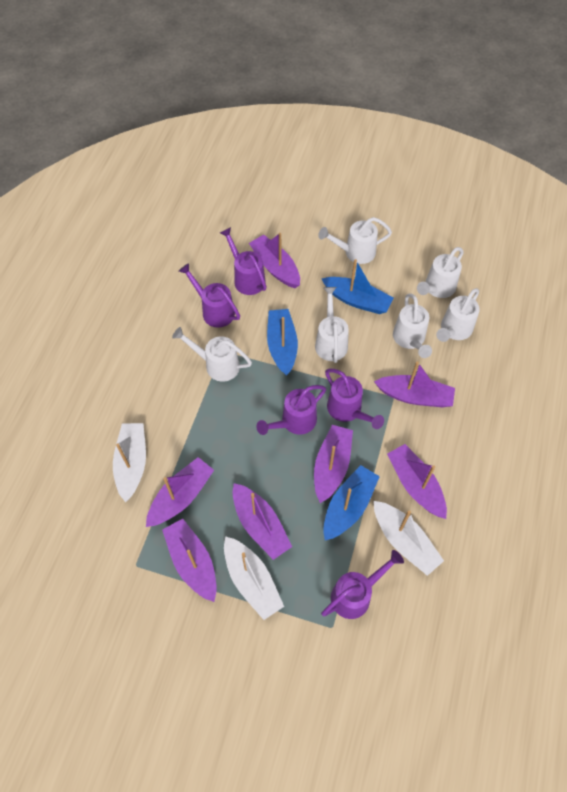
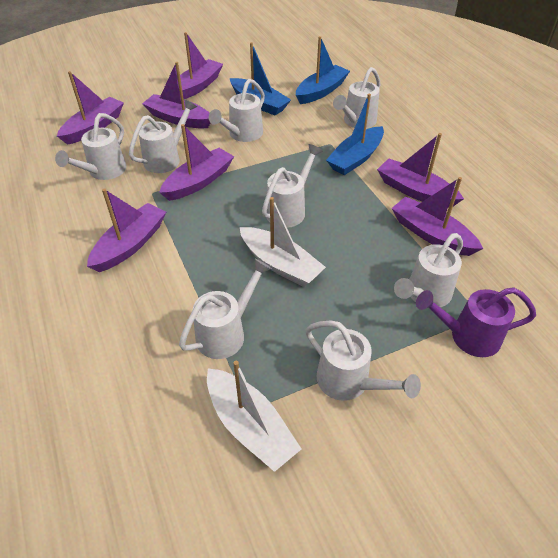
purple watering can: [179,263,240,328] [220,227,267,295] [256,385,326,435] [321,550,404,619] [325,368,384,429] = 5 -> [416,287,536,357] = 1
white boat: [113,423,146,502] [224,536,284,620] [374,501,444,576] = 3 -> [207,361,301,472] [240,197,326,287] = 2
white watering can: [172,327,252,382] [315,287,349,363] [318,217,392,264] [393,294,432,358] [417,247,464,298] [436,288,480,342] = 6 -> [55,113,126,180] [129,99,197,173] [179,259,272,359] [209,79,265,142] [262,144,323,228] [305,320,421,401] [333,67,381,129] [394,233,463,307] = 8

